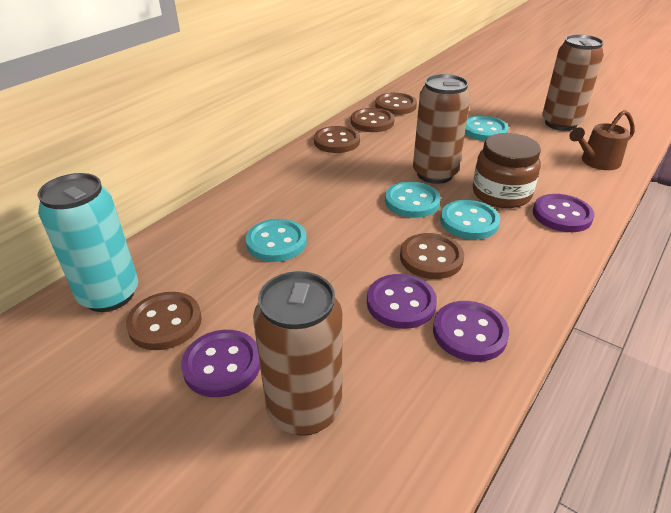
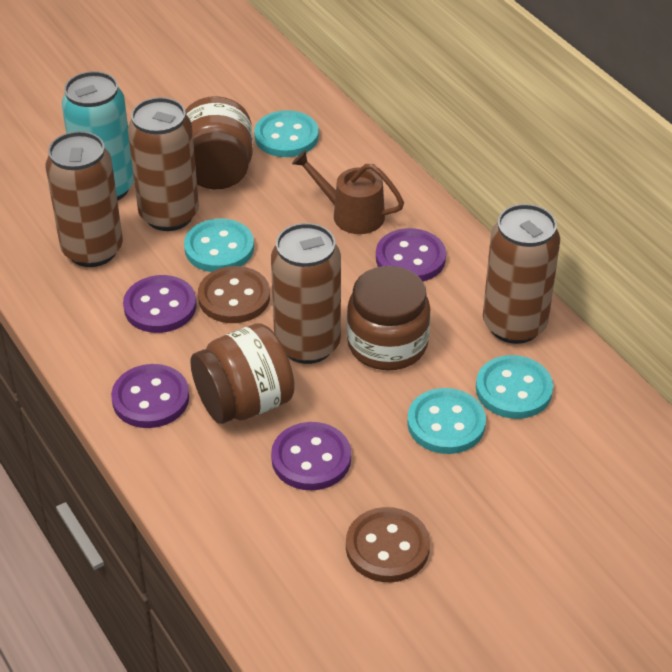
brown button: [126,292,202,350] [314,126,360,153] [351,108,395,132] [375,93,417,115] [400,233,464,279] = 5 -> [198,266,270,323] [346,507,430,582] = 2
brown can: [253,271,342,436] [413,74,470,184] [542,34,604,131] = 3 -> [46,131,123,267] [128,97,199,231] [271,223,341,364] [483,204,560,344] = 4
brown jar: [473,133,541,208] = 1 -> [185,96,253,189] [190,323,295,424] [347,266,430,370] = 3

